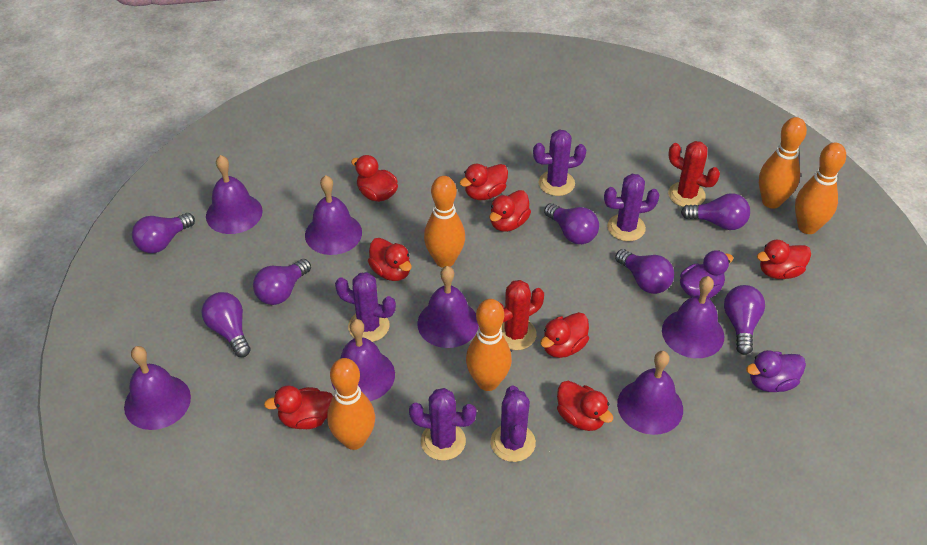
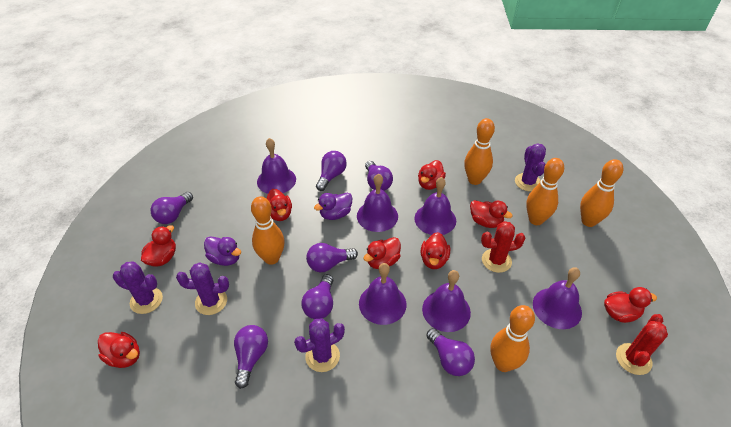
purple bell: [124,346,191,430] [206,155,263,234] [305,175,362,255] [332,319,395,401] [417,266,479,348] [617,351,683,435] [662,276,724,358] = 7 -> [257,138,296,194] [357,174,398,232] [359,263,406,325] [415,177,456,235] [422,270,471,332] [533,267,582,329] = 6
purple cactus: [335,272,396,342] [409,388,477,461] [490,386,536,462] [533,130,586,196] [604,174,660,241] = 5 -> [113,261,163,314] [176,262,229,315] [294,318,345,372] [515,143,546,191] = 4

